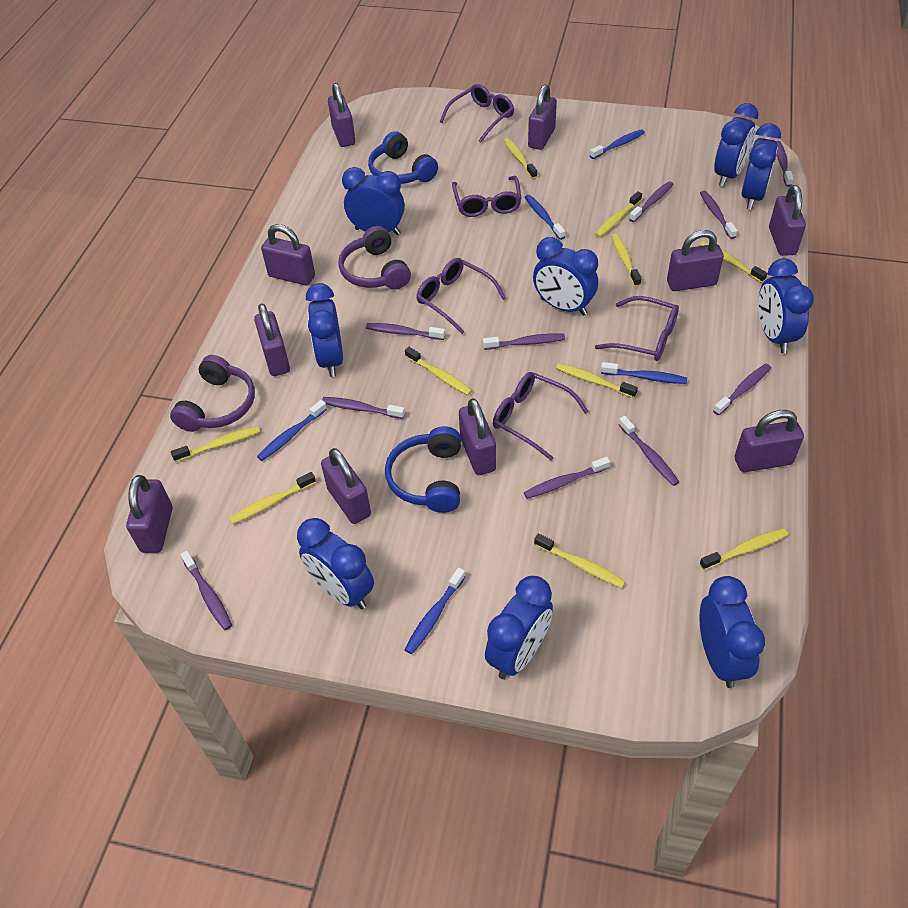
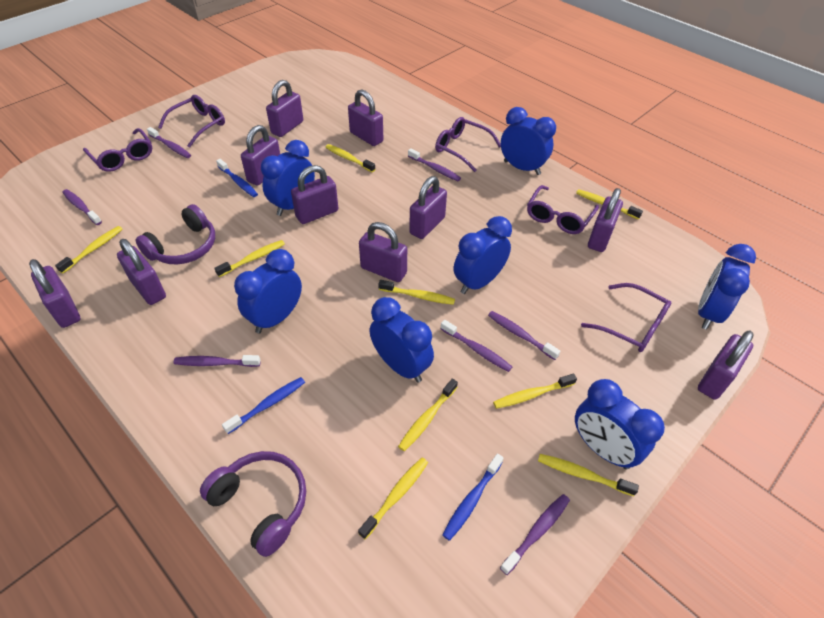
blue clock: [297,518,374,609] [306,283,343,377] [342,167,405,235] [485,576,553,679] [533,237,598,316] [700,576,765,688] [714,103,758,186] [742,123,781,209] [758,259,814,353] = 9 -> [234,249,302,333] [261,140,315,216] [369,297,434,383] [454,216,512,294] [501,107,556,175] [575,379,665,469] [698,244,756,330] = 7
blue headphones: [368,131,438,184] [385,426,461,513] = 2 -> none = 0
blue toothbrush: [257,400,327,461] [404,568,466,654] [525,195,565,240] [590,129,645,159] [601,362,687,384] = 5 -> [216,159,258,197] [222,377,305,434] [442,453,504,541] = 3
purple toothbrush: [180,551,232,630] [322,397,405,419] [366,323,445,340] [483,333,565,350] [524,457,610,499] [618,416,679,486] [629,182,674,222] [700,191,737,239] [713,364,771,415] [776,141,793,187] = 10 -> [62,189,102,225] [147,127,191,158] [173,355,261,367] [408,148,461,181] [441,320,512,372] [488,311,560,360] [500,494,570,575] = 7
yellow toothbrush: [171,426,260,462] [229,472,316,524] [405,347,472,395] [504,138,537,179] [534,533,626,588] [556,363,638,398] [595,191,642,237] [611,234,641,287] [699,528,788,570] [700,241,767,283] = 10 -> [55,226,123,274] [214,240,285,277] [326,144,375,172] [358,458,428,539] [378,280,455,305] [398,379,458,451] [493,374,577,409] [538,454,639,496] [576,189,643,220] = 9

